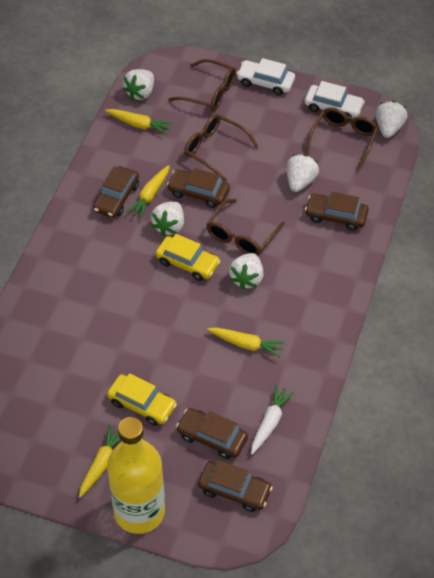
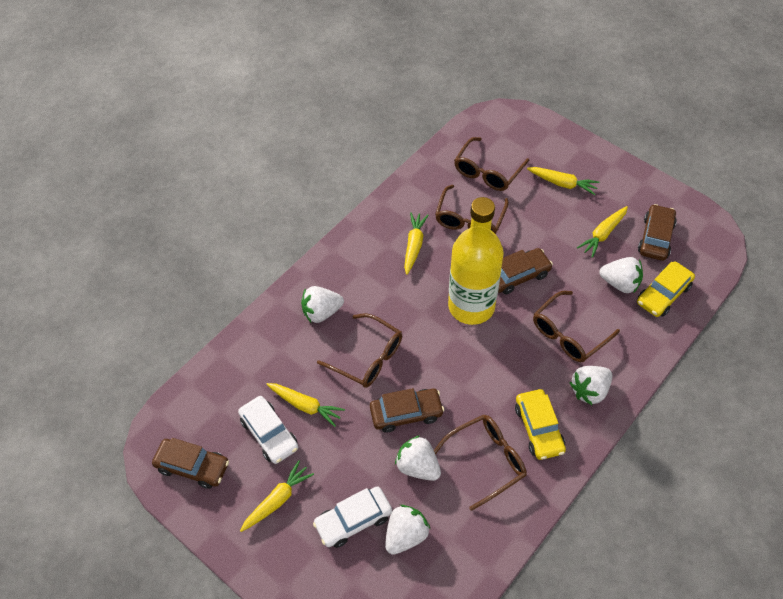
brown car: [93,166,139,218] [167,168,230,208] [176,408,248,459] [198,460,273,512] [305,192,369,231] = 5 -> [152,438,229,489] [370,388,444,433] [498,248,553,294] [638,204,677,261] = 4
brown glasses: [169,59,236,111] [184,114,259,182] [206,199,285,256] [305,107,378,171] = 4 -> [317,313,402,388] [434,415,527,511] [435,185,509,234] [454,137,529,191] [533,291,620,362] = 5
white carrot: [251,385,295,454] = 1 -> none = 0
yellow carrot: [79,424,121,497] [105,109,172,135] [126,165,170,218] [207,327,285,358] = 4 -> [240,460,314,532] [266,383,345,427] [404,212,429,275] [527,167,599,195] [577,206,628,258] = 5

